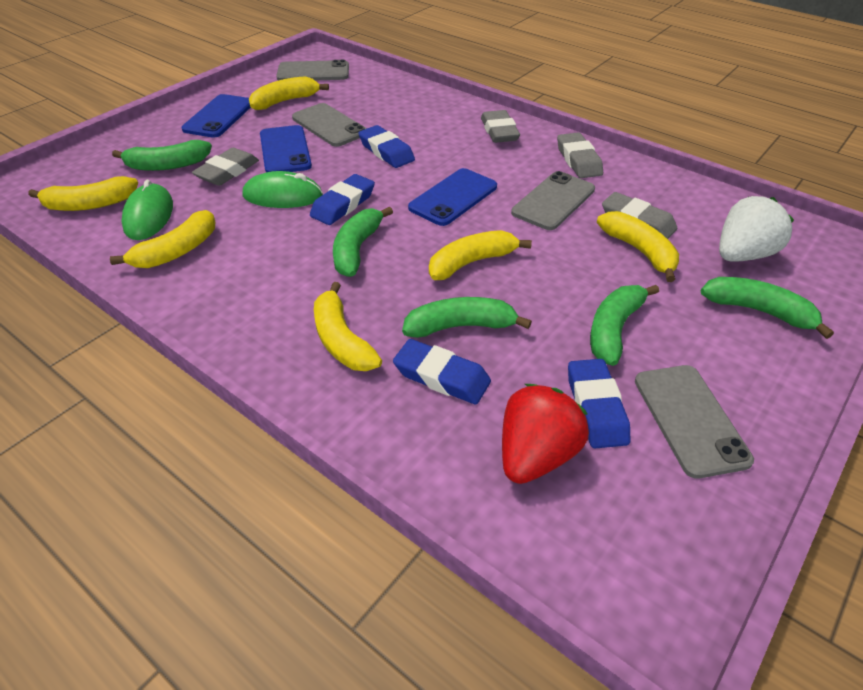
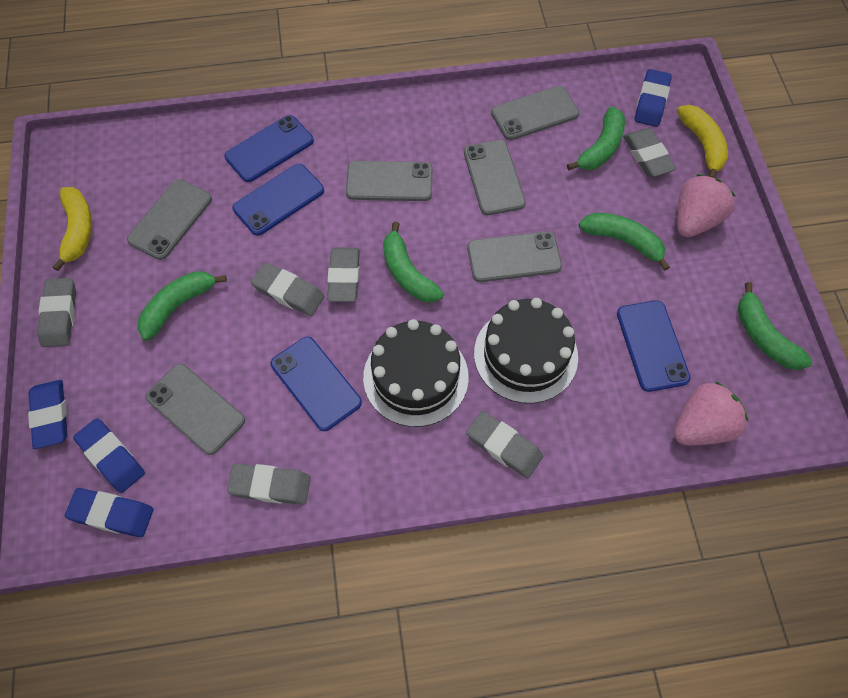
black cake: none = 0 -> [363,319,469,427] [474,298,578,404] = 2
blue phone: [182,94,251,138] [260,125,312,172] [408,168,497,226] = 3 -> [224,115,314,182] [232,164,324,236] [271,337,362,431] [617,300,691,392] = 4
green mouse: [121,180,173,240] [243,171,323,208] = 2 -> none = 0
grey eraser: [192,148,259,186] [481,110,520,143] [557,132,603,178] [602,192,677,239] = 4 -> [37,278,76,347] [227,463,311,505] [251,263,325,316] [327,247,360,302] [466,411,543,479] [623,128,676,177] = 6
grey phone: [276,60,349,81] [292,103,367,147] [511,171,595,230] [635,365,754,479] = 4 -> [127,179,212,260] [145,364,245,455] [346,161,433,201] [464,140,526,215] [467,231,562,282] [491,86,579,140] = 6
pink strawberry: none = 0 -> [674,381,748,445] [677,174,735,237] = 2
red strawberry: [502,384,589,484] = 1 -> none = 0
white strawberry: [719,196,794,262] = 1 -> none = 0
yellow banana: [28,176,138,211] [110,210,216,268] [249,76,329,110] [314,282,382,371] [429,230,532,280] [597,211,679,282] = 6 -> [52,187,92,271] [677,105,728,178] = 2

